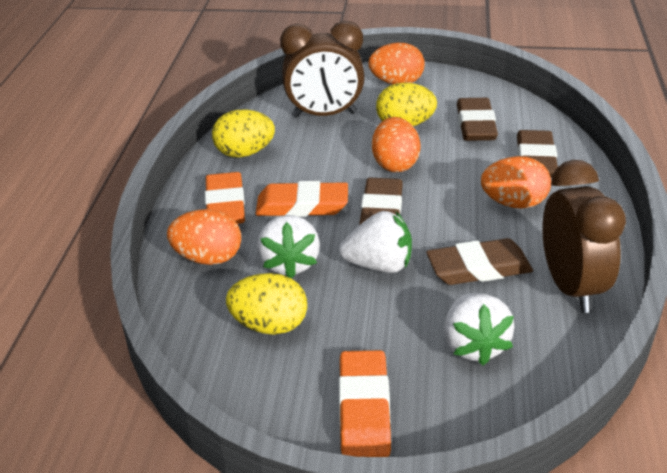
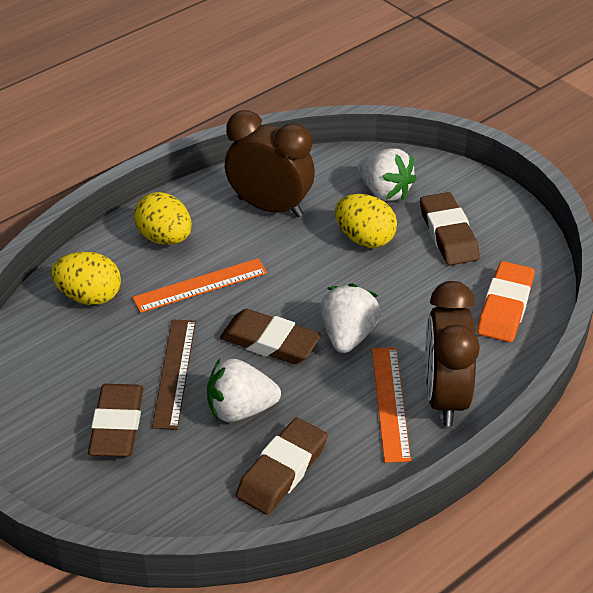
brown ruler: none = 0 -> [152,319,196,430] = 1
orange egg: [167,209,241,265] [368,43,425,84] [372,117,421,172] [481,156,551,208] = 4 -> none = 0
orange eraser: [205,172,245,224] [256,181,348,217] [339,350,391,457] = 3 -> [477,261,535,342] = 1
orange ruler: none = 0 -> [132,258,267,313] [372,348,411,463] = 2

